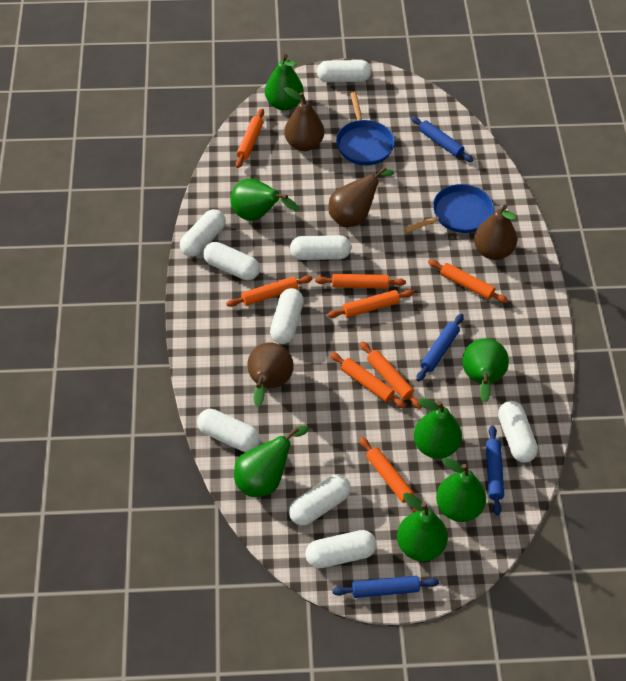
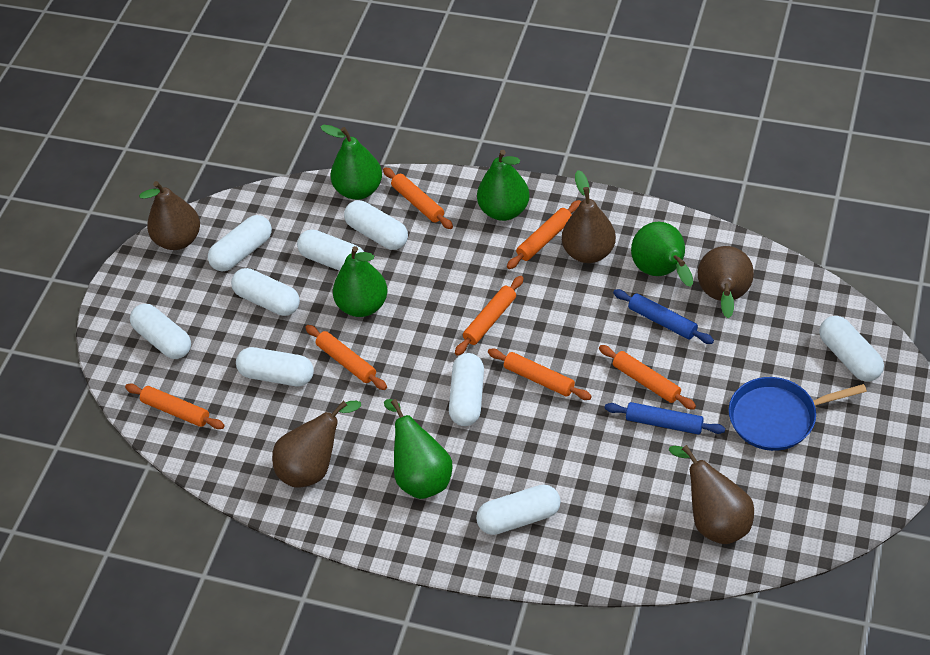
blue pan: [336,92,395,165] [404,184,494,233] = 2 -> [729,377,867,451] = 1
blue rolling pin: [332,576,439,598] [411,116,473,162] [416,314,464,382] [486,425,504,515] = 4 -> [605,402,725,435] [613,289,714,344] = 2
brown pear: [247,342,294,407] [284,87,324,151] [328,167,394,227] [474,204,517,260] = 4 -> [139,181,200,250] [272,401,361,487] [562,170,616,263] [669,445,754,544] [698,246,754,318] = 5
green pear: [231,179,299,221] [234,426,309,497] [265,54,304,110] [397,493,448,561] [414,399,462,459] [436,458,486,522] [462,338,509,403] = 7 -> [320,125,382,200] [333,246,387,317] [384,399,453,499] [477,150,530,221] [631,222,693,287] = 5
orange rolling pin: [226,275,313,307] [236,109,264,168] [315,274,406,289] [327,289,414,318] [330,352,406,408] [359,437,418,512] [360,341,422,409] [428,260,508,303] = 8 -> [125,383,225,429] [305,325,387,390] [383,167,453,229] [455,276,524,356] [488,349,592,400] [507,200,581,269] [599,345,696,410] = 7

